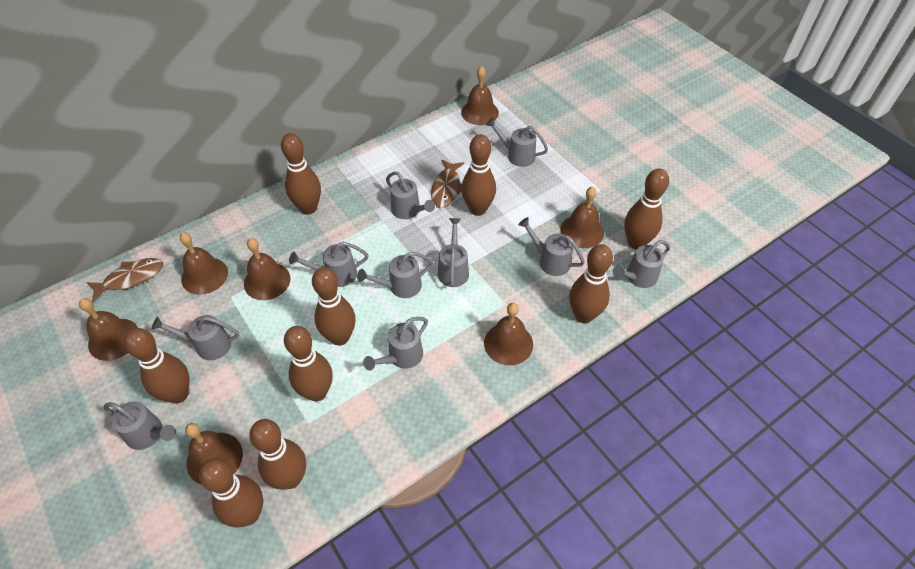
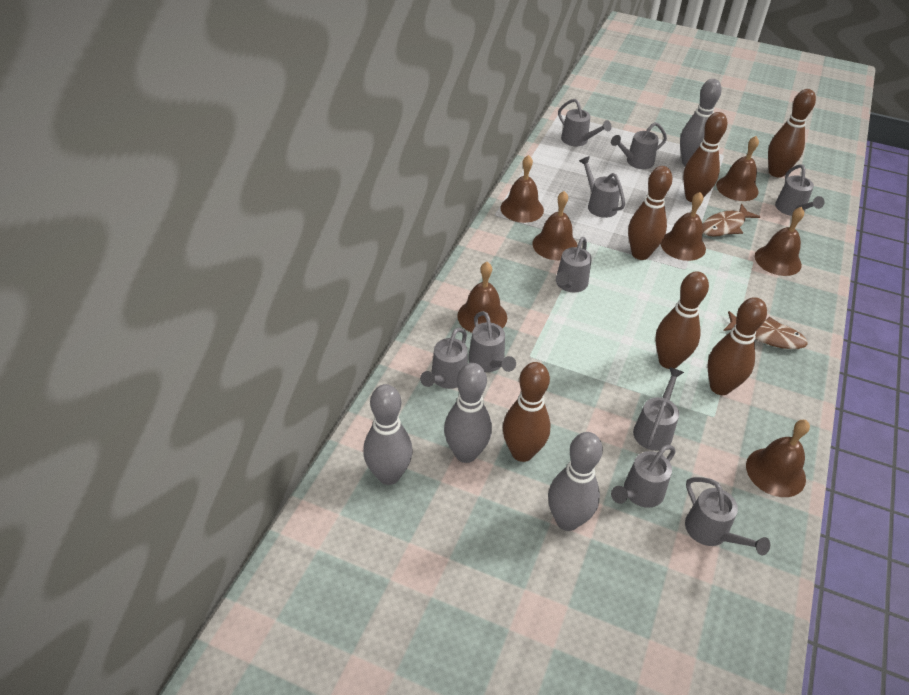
brown bowling pin: [124,328,189,404] [199,458,263,528] [249,419,306,490] [281,133,321,215] [284,326,333,401] [312,267,356,346] [461,134,496,216] [569,244,613,323] [625,169,669,249] = 9 -> [503,362,551,462] [628,166,672,260] [655,271,709,369] [683,112,727,202] [707,297,767,395] [768,89,816,178] = 6
grey bowling pin: none = 0 -> [363,384,413,485] [444,363,492,463] [548,432,603,531] [680,79,722,166] = 4

